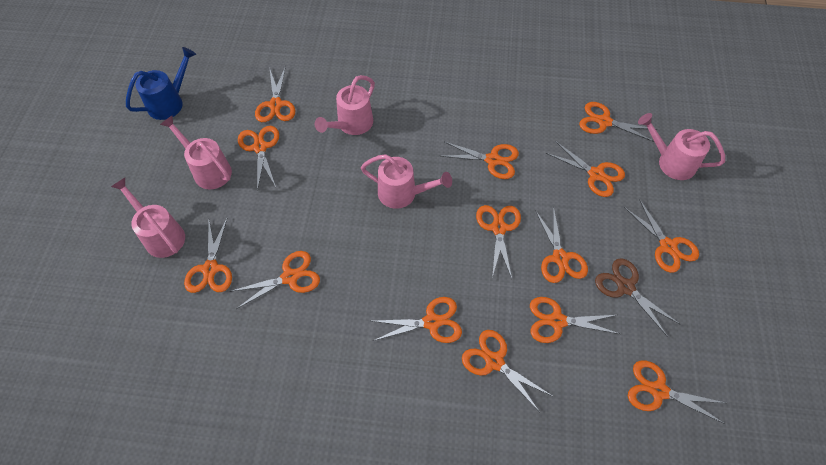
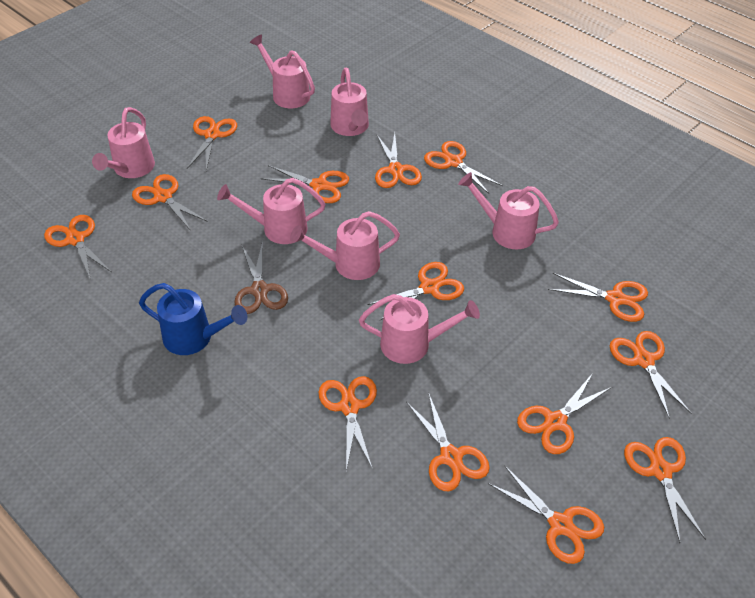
pink watering can: [111,178,185,258] [160,115,232,190] [315,75,375,135] [361,154,452,209] [638,113,725,180] = 5 -> [92,107,155,178] [217,178,326,244] [250,34,315,108] [290,211,400,280] [330,68,369,136] [359,294,480,364] [458,172,559,249] = 7

